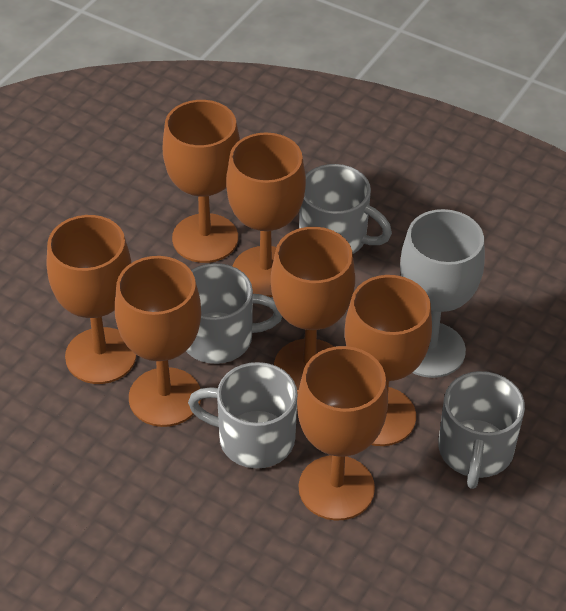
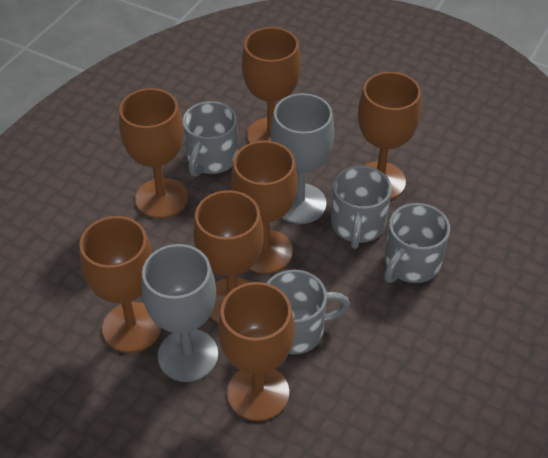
grey goblet: [400,209,485,378] = 1 -> [141,244,218,382] [271,93,334,224] = 2

